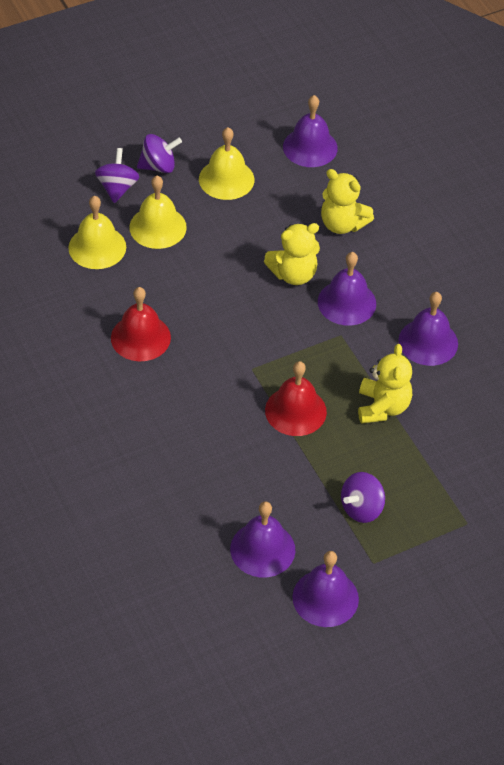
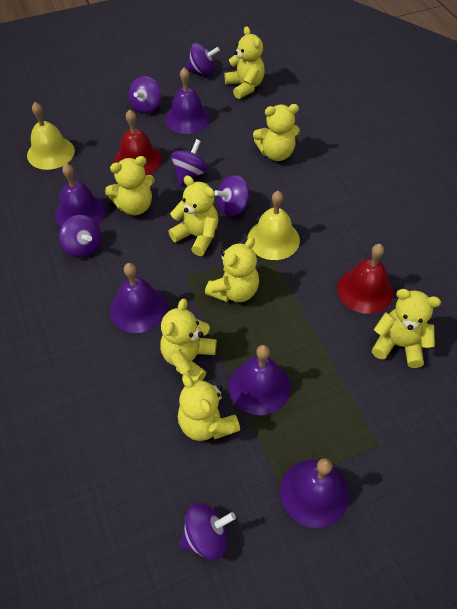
purple spinning top: [95,148,139,203] [137,134,182,173] [341,472,385,523] = 3 -> [59,215,101,258] [129,76,162,114] [171,139,208,185] [179,503,236,560] [186,43,220,75] [214,175,251,216] = 6
yellow bell: [68,196,126,269] [129,176,187,249] [199,127,254,200] = 3 -> [27,102,75,170] [247,191,300,260] = 2
yellow teddy bear: [264,223,320,285] [321,169,374,234] [358,344,412,424] = 3 -> [105,156,155,215] [160,299,217,381] [168,175,219,256] [178,374,240,441] [205,237,259,302] [224,26,265,99] [253,104,300,161] [372,289,441,368] = 8

